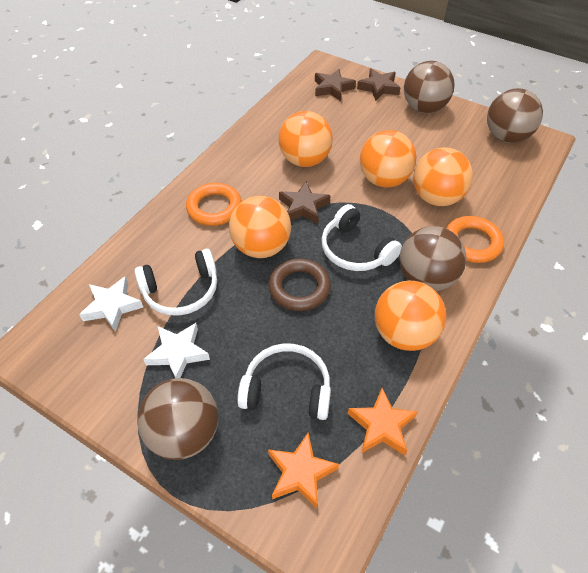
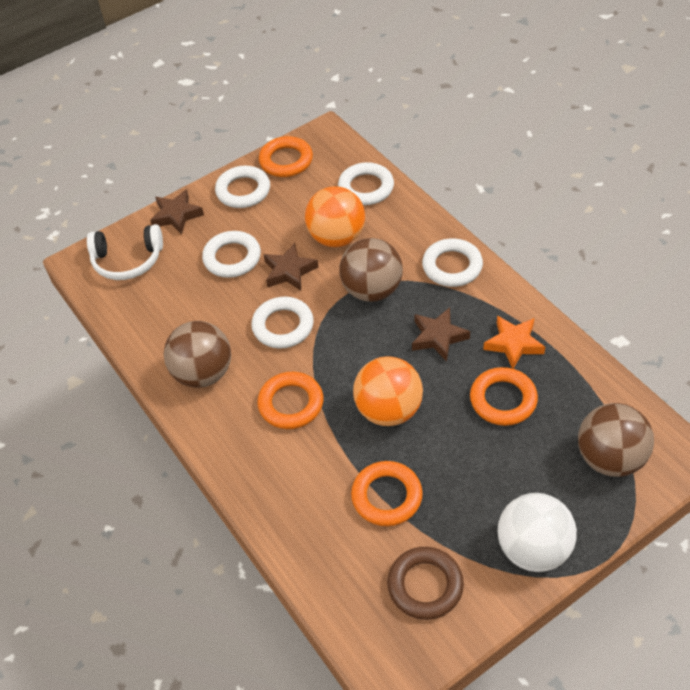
brown ball: [137,378,218,460] [400,226,467,291] [404,61,455,113] [487,88,543,143] = 4 -> [164,321,231,388] [340,238,403,302] [578,403,654,477] = 3
orange ball: [229,196,291,258] [279,111,333,167] [360,130,416,187] [375,281,446,351] [413,147,473,206] = 5 -> [305,186,365,247] [353,356,423,426] = 2
orange ring: [186,183,242,226] [446,216,504,263] = 2 -> [257,372,323,429] [259,136,313,177] [351,461,423,526] [470,367,538,426] = 4
orange star: [268,433,339,508] [348,388,418,455] = 2 -> [483,316,545,369] = 1
white ball: none = 0 -> [498,493,577,572] = 1
white headphones: [134,249,217,316] [237,344,331,420] [321,204,402,271] = 3 -> [87,224,163,280] = 1
white ring: none = 0 -> [202,231,261,278] [215,166,270,208] [251,297,314,349] [338,162,394,205] [422,238,483,287] = 5
white star: [79,276,143,332] [143,323,210,378] = 2 -> none = 0

